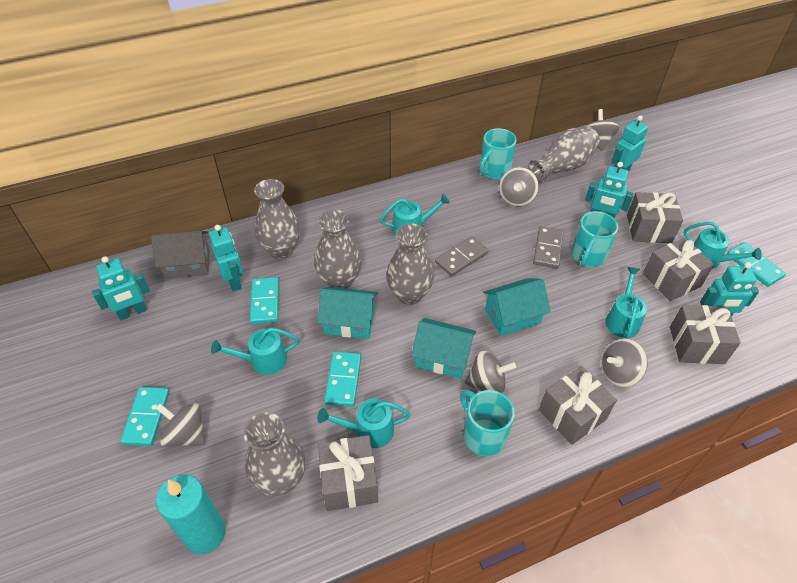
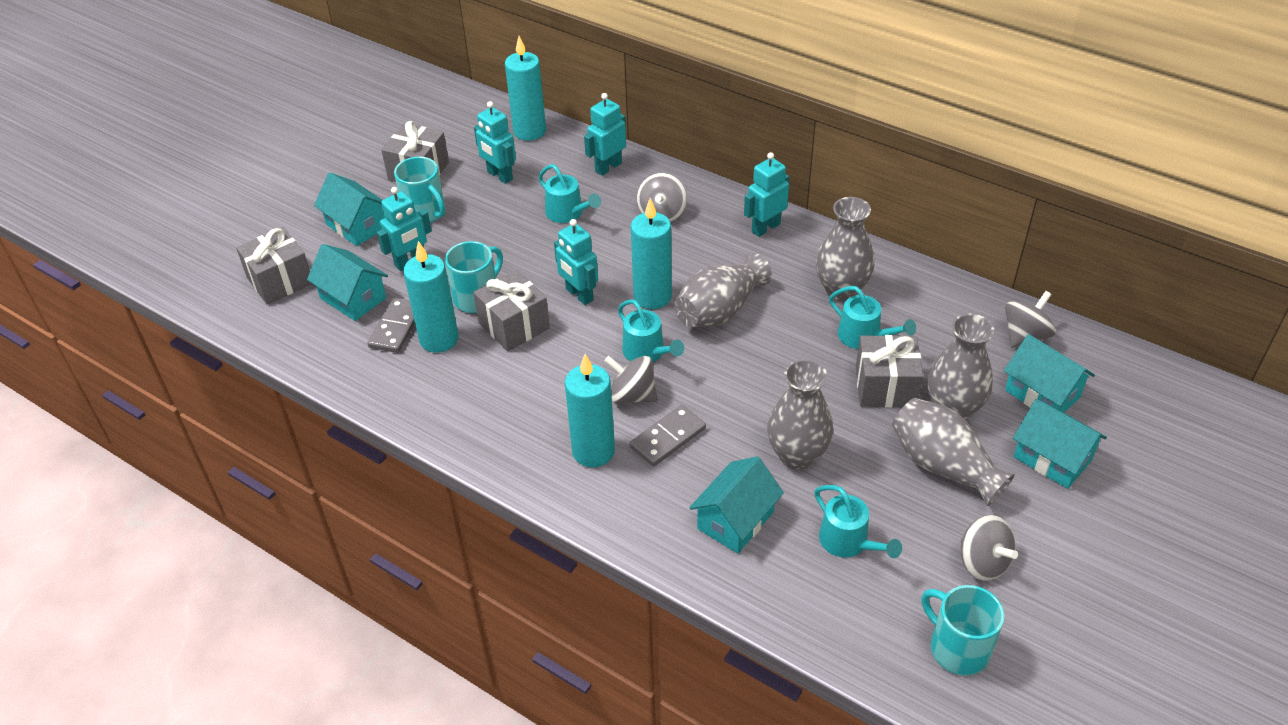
grey gift: [318,435,378,511] [539,366,617,445] [627,192,683,243] [643,238,714,301] [670,305,741,364] = 5 -> [236,227,312,305] [381,121,449,182] [473,269,550,352] [856,335,923,408] = 4
grey house: [151,231,210,279] = 1 -> none = 0
grey spinning top: [155,403,206,447] [465,351,516,394] [499,167,539,206] [585,109,620,151] [601,338,648,387] = 5 -> [604,356,658,403] [637,173,687,222] [961,515,1018,581] [1005,291,1056,348] = 4
turquoise candle: [156,474,225,554] = 1 -> [403,241,459,353] [505,36,546,141] [565,354,615,467] [631,198,672,309] = 4
turquoise domino: [120,387,169,446] [250,277,279,324] [324,352,361,407] [727,242,786,287] = 4 -> none = 0
turquoise house: [318,287,378,339] [411,318,476,379] [483,278,550,336] = 3 -> [307,244,388,321] [314,172,385,246] [689,456,784,553] [1004,334,1095,413] [1013,399,1107,489] = 5
turquoise watering can: [211,328,299,375] [317,399,411,448] [380,194,450,236] [606,267,647,338] [683,222,762,269] = 5 -> [538,164,601,223] [618,299,684,362] [814,485,902,558] [829,286,916,349] = 4

